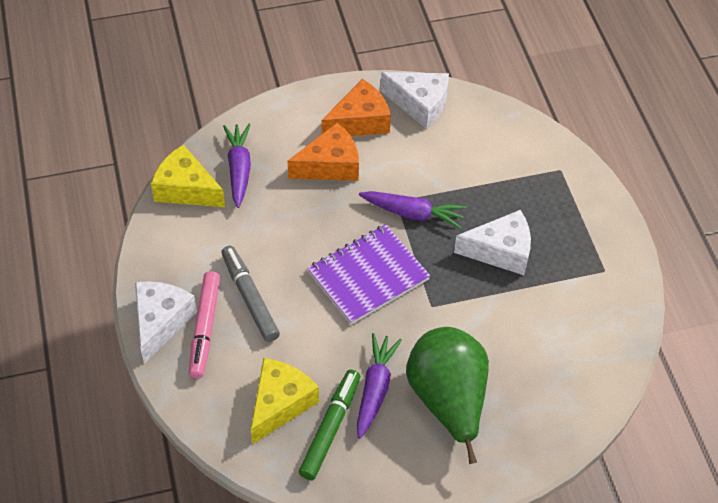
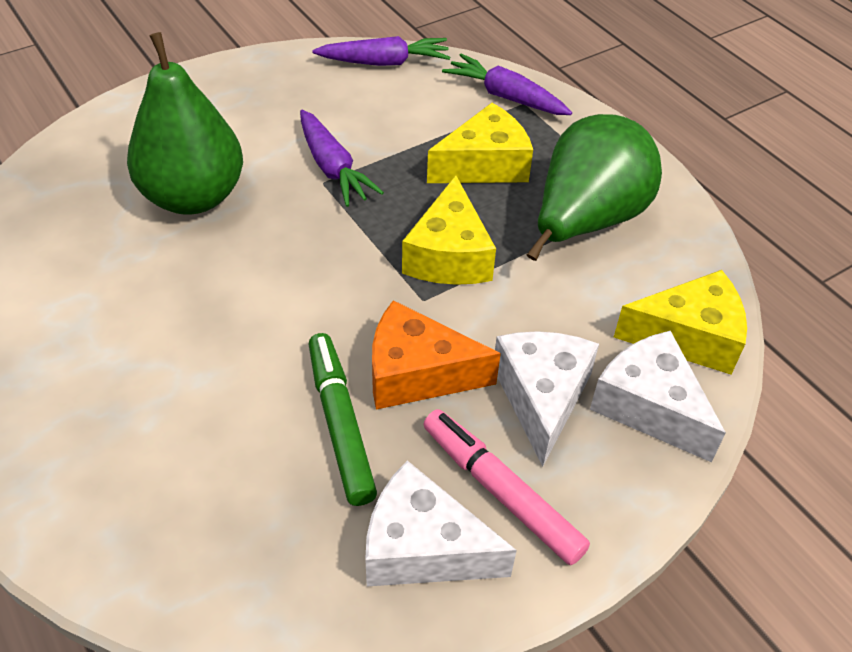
green pear: [406,327,489,464] = 1 -> [127,32,243,215] [527,114,662,261] = 2
grey marker: [222,246,280,342] = 1 -> none = 0
orange cheese: [287,122,359,181] [322,79,391,136] = 2 -> [372,300,501,410] = 1
purple notebook: [307,224,430,325] = 1 -> none = 0
yellow cheese: [151,145,225,207] [251,358,319,444] = 2 -> [402,175,496,285] [427,103,533,183] [614,270,747,374] = 3

